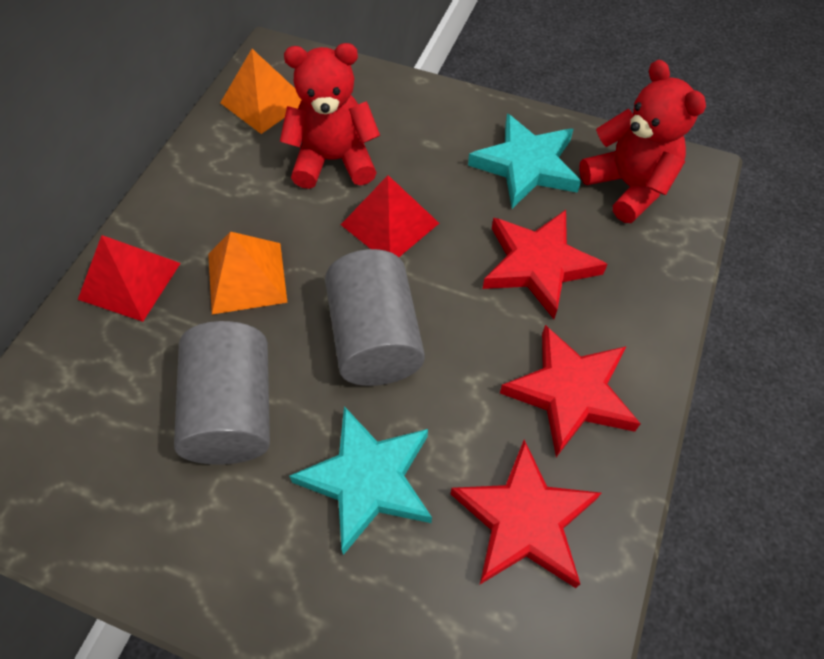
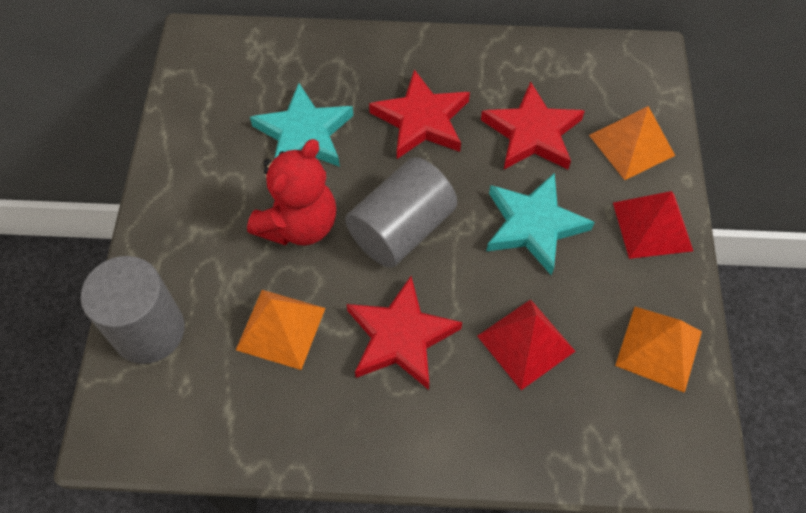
orange pyramid: [208,231,287,314] [220,49,301,134] = 2 -> [236,290,325,370] [589,106,675,180] [615,307,702,393] = 3
red teddy bear: [280,43,380,189] [579,60,706,223] = 2 -> [247,139,336,246] = 1

